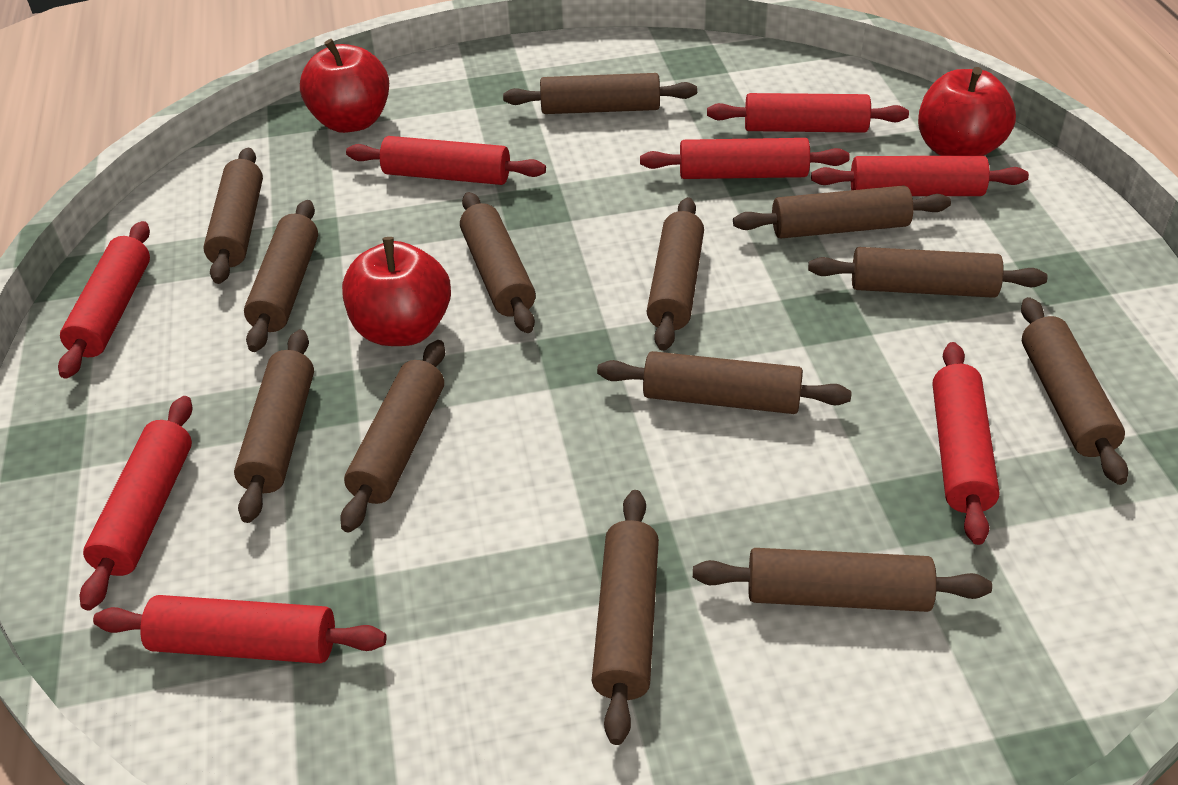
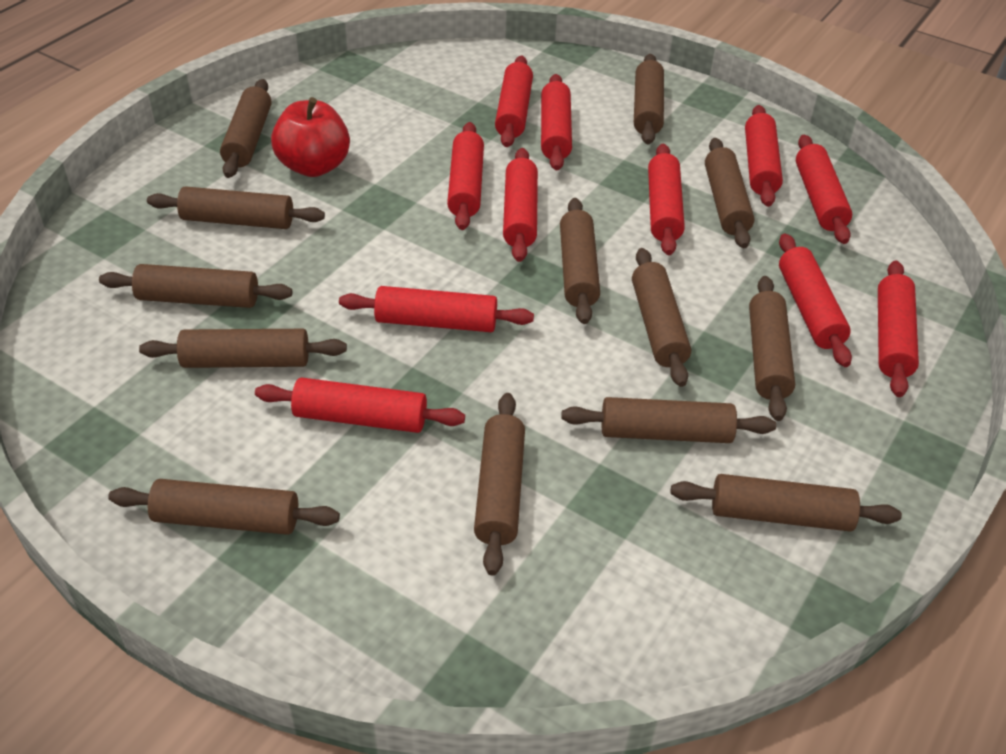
red apple: [300,39,389,133] [342,237,451,346] [918,67,1016,156] = 3 -> [271,97,350,177] = 1
red rolling pin: [58,221,150,379] [80,396,193,611] [93,595,387,664] [346,136,546,185] [640,138,850,179] [707,93,909,133] [811,156,1029,196] [933,342,1000,545] = 8 -> [255,377,465,433] [339,286,534,332] [447,122,484,230] [495,56,533,147] [503,148,538,262] [541,74,572,170] [648,144,685,255] [745,105,783,207] [779,233,852,367] [796,135,852,244] [878,260,919,397] = 11

